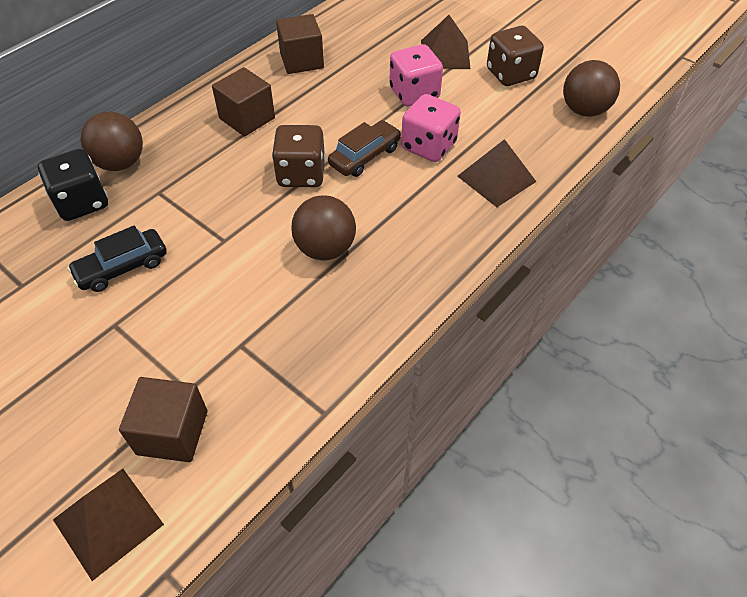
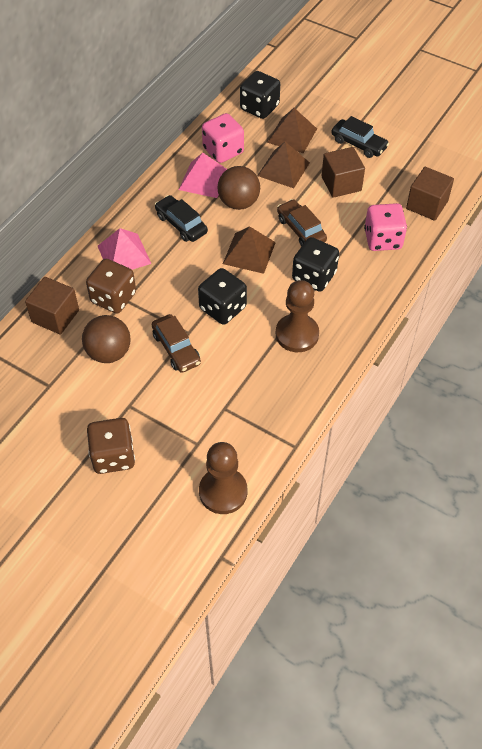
black car: [67,226,167,292] = 1 -> [155,195,208,242] [331,116,389,158] = 2
black dice: [38,149,108,221] = 1 -> [198,268,247,325] [240,71,280,119] [292,237,339,292] = 3
brown ball: [80,112,143,171] [291,195,356,260] [563,60,620,117] = 3 -> [82,315,131,363] [217,166,260,210] = 2
brown car: [328,120,401,177] = 1 -> [152,314,201,373] [277,199,327,247] = 2
brown pawn: none = 0 -> [199,442,247,514] [276,280,319,352] = 2
pink pyramid: none = 0 -> [98,228,151,270] [179,152,227,198] = 2

